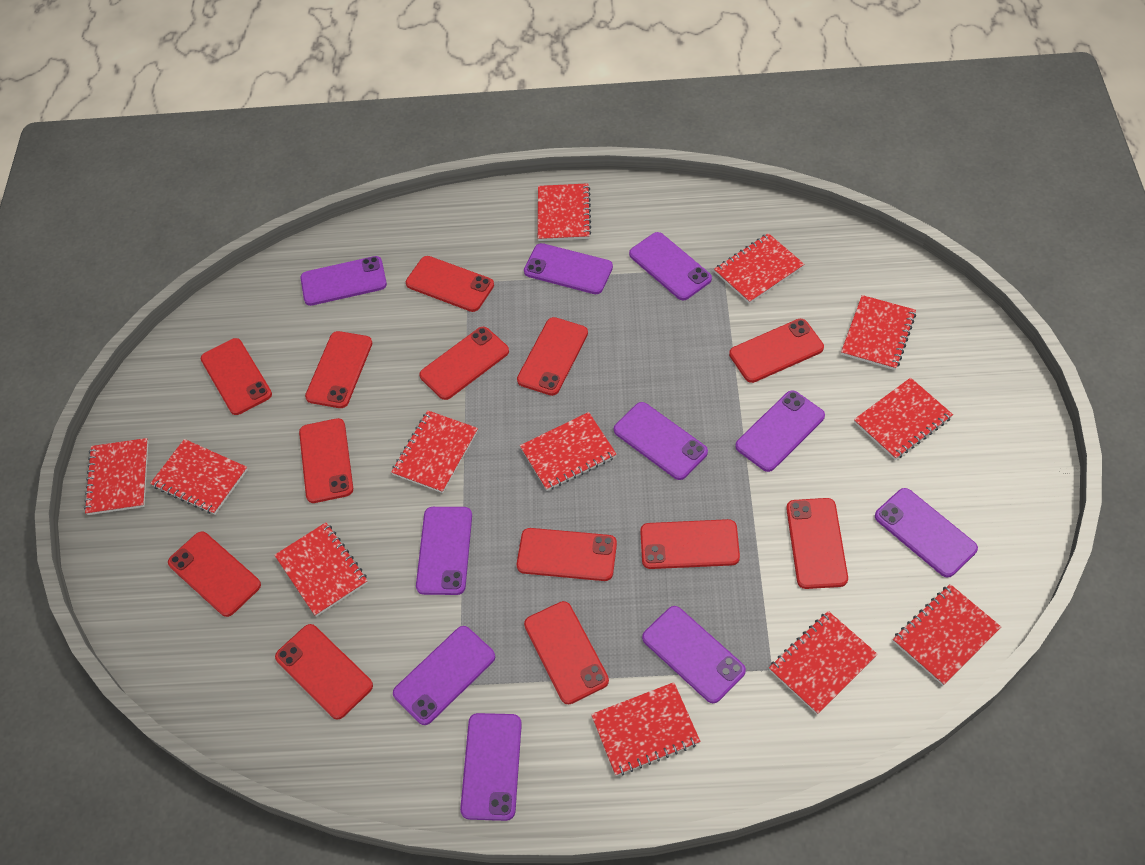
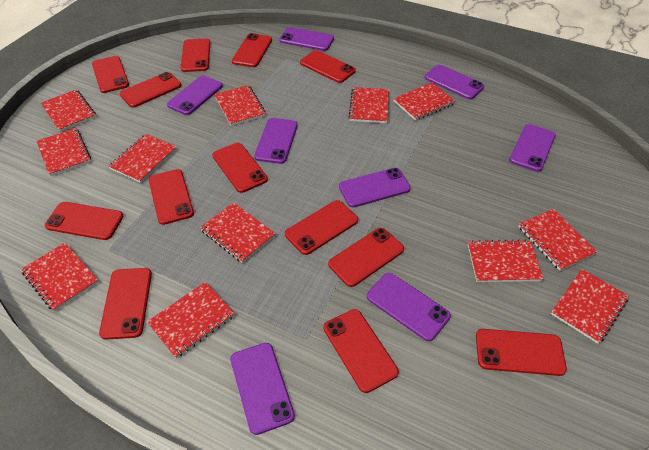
purple phone: [300,256,387,306] [393,626,495,725] [416,507,472,595] [460,713,522,821] [524,243,613,294] [614,402,708,480] [629,232,712,300] [642,606,746,703] [735,390,825,472] [875,488,978,578] = 10 -> [167,75,223,115] [230,343,295,435] [254,118,298,164] [280,27,334,51] [339,168,411,207] [367,273,451,341] [425,65,484,99] [509,124,556,172] = 8

